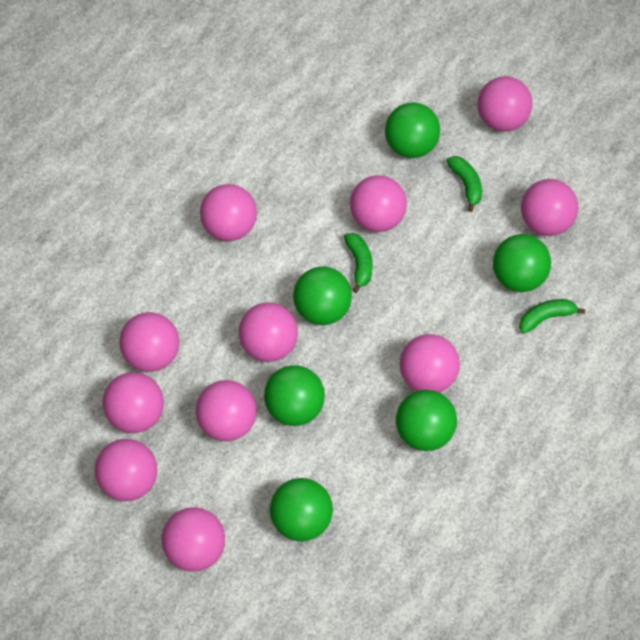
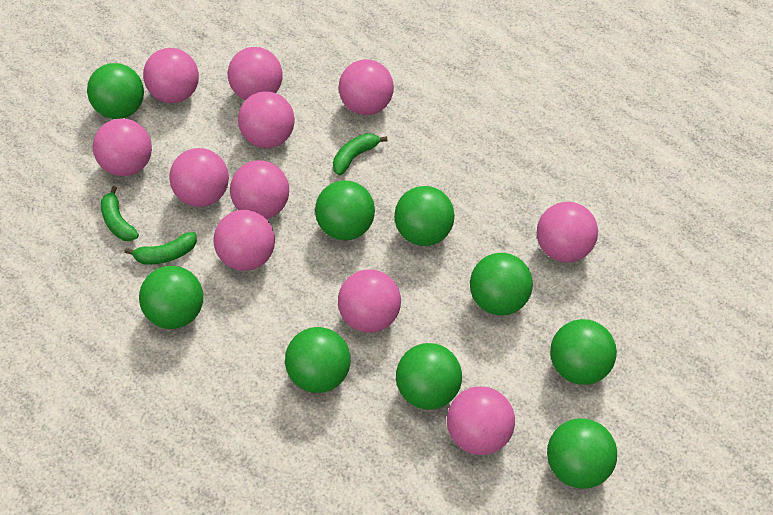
green ball: [264,365,325,426] [270,478,333,541] [293,267,352,325] [385,103,440,158] [396,390,457,451] [493,234,551,292] = 6 -> [87,63,144,119] [139,266,203,329] [285,327,351,393] [315,180,375,240] [394,186,455,246] [396,343,462,410] [470,253,533,316] [547,418,617,489] [550,319,617,385] = 9

